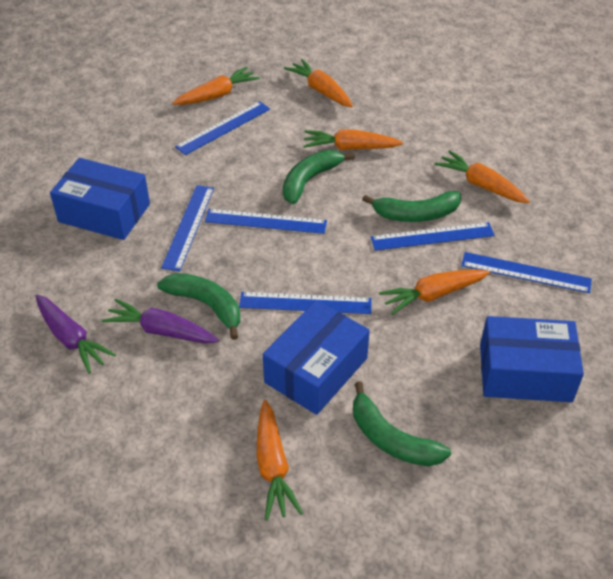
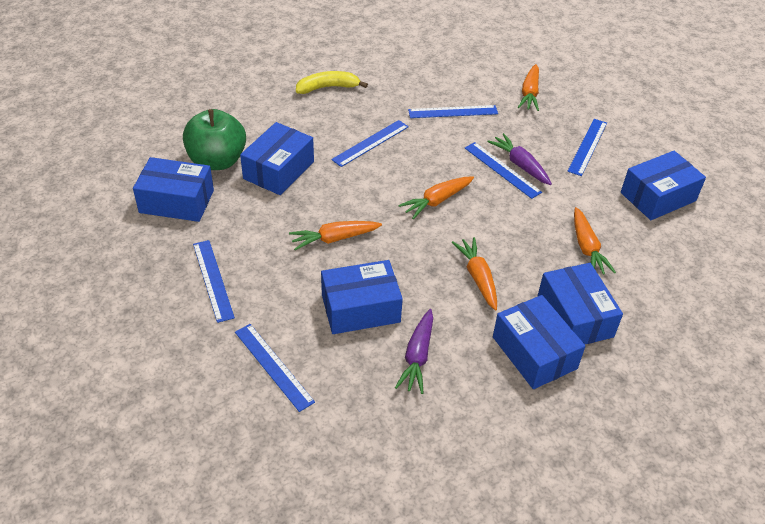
blue box: [50,158,150,240] [263,300,370,415] [480,316,584,402] = 3 -> [133,157,214,222] [240,122,314,195] [321,260,403,334] [493,295,586,389] [537,263,623,344] [621,151,706,220] = 6
green apple: none = 0 -> [183,109,246,170] = 1
green banana: [157,273,240,340] [283,150,355,204] [353,381,451,466] [362,191,461,222] = 4 -> none = 0
orange carrot: [172,67,260,105] [257,400,303,520] [284,59,353,107] [303,129,403,150] [379,269,490,315] [435,150,530,203] = 6 -> [289,221,382,250] [398,176,474,219] [452,237,497,311] [518,64,539,111] [574,207,616,275] = 5
yellow banana: none = 0 -> [296,71,368,94] = 1

